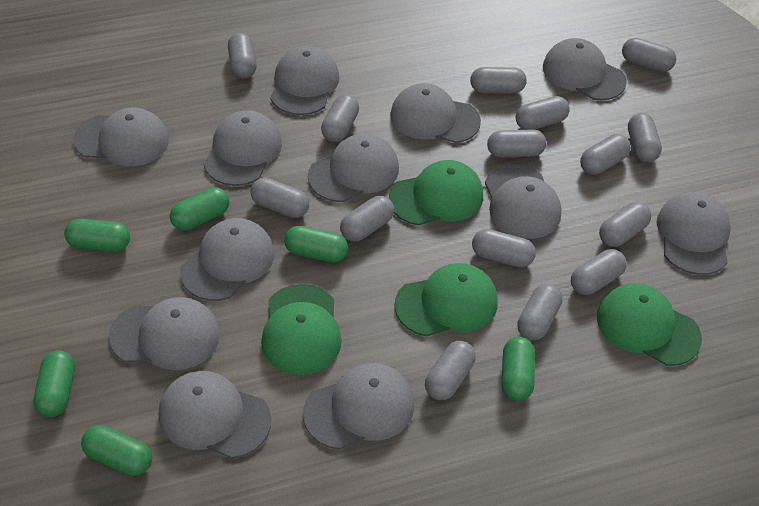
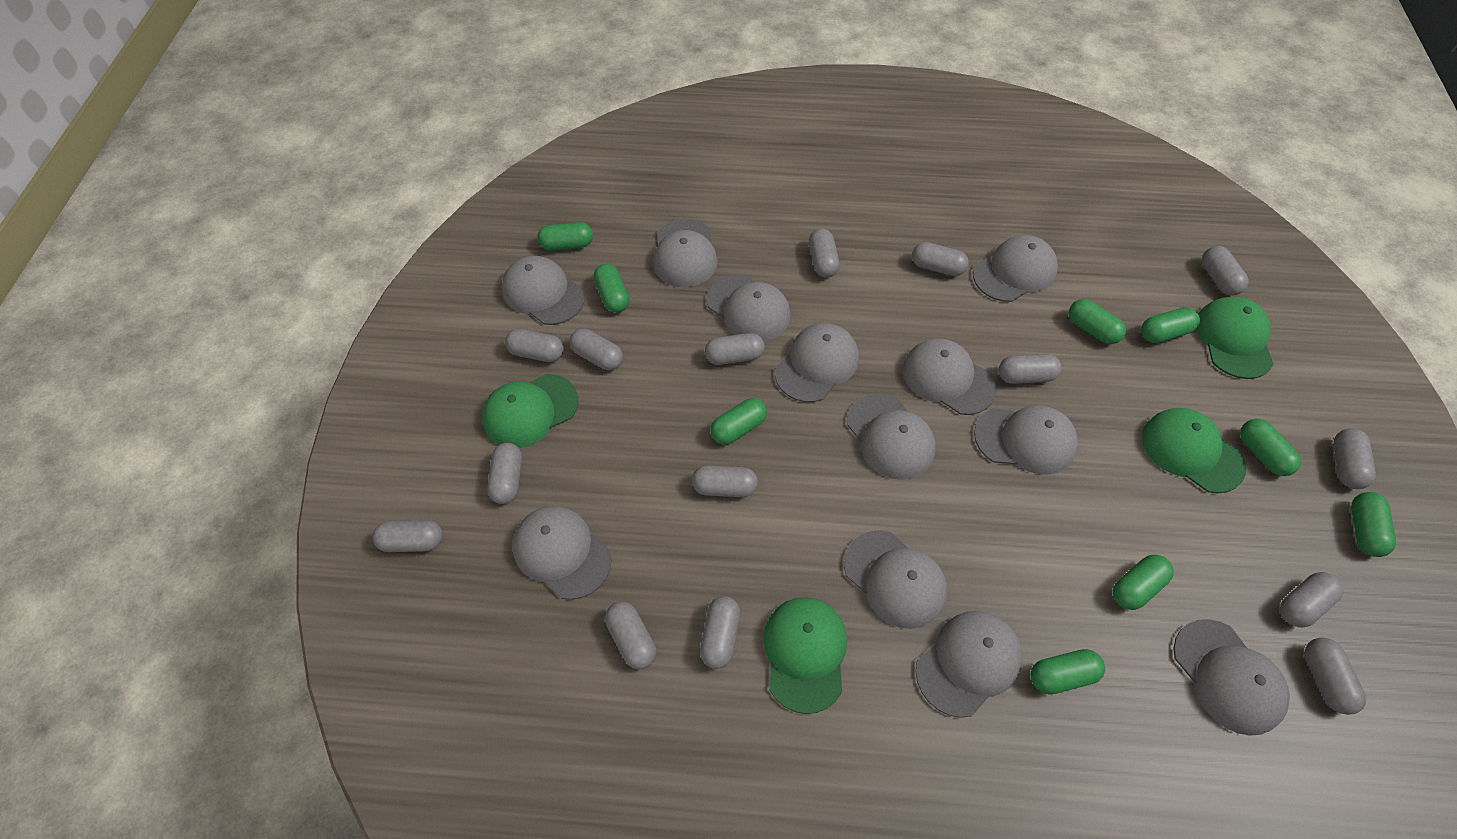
green capsule: [33,350,75,417] [64,219,130,252] [81,425,152,476] [170,187,229,231] [284,226,348,263] [502,337,535,401] = 6 -> [537,222,593,251] [594,264,629,313] [710,398,767,445] [1031,649,1105,694] [1069,299,1126,344] [1113,555,1174,610] [1141,307,1200,343] [1240,419,1301,476] [1351,492,1396,557] = 9

